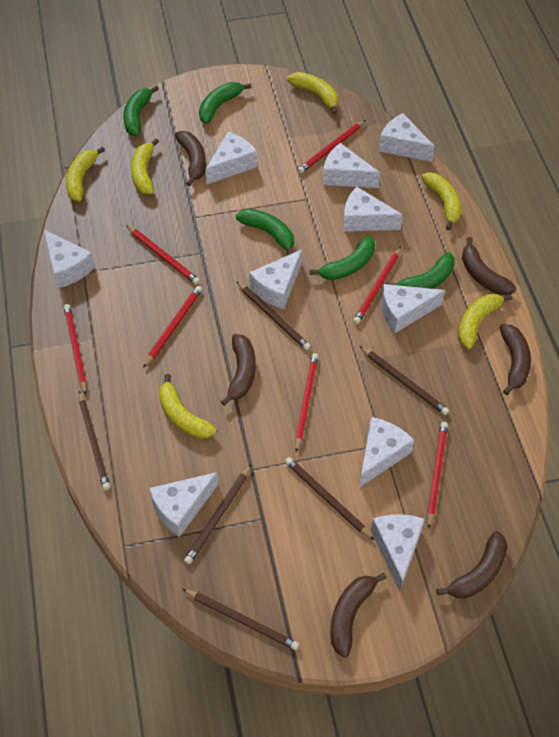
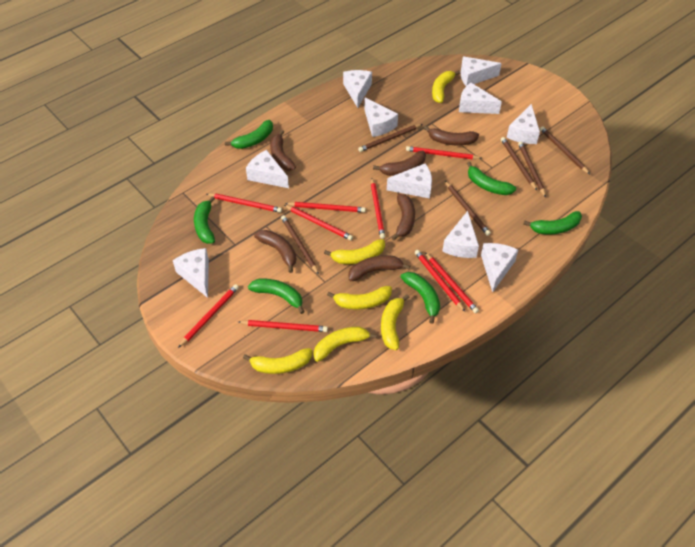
green banana: [123,85,159,136] [199,82,252,124] [236,209,294,255] [309,236,375,280] [387,252,455,289] = 5 -> [194,196,215,244] [225,120,273,149] [248,278,305,314] [401,272,440,324] [467,162,516,195] [523,211,582,234] = 6
red pencil: [64,304,87,396] [126,225,200,285] [143,286,202,368] [295,353,318,452] [298,120,365,173] [353,247,401,324] [427,422,448,529] = 7 -> [178,284,239,348] [207,193,282,213] [238,320,328,332] [284,205,353,240] [285,202,366,212] [371,178,385,239] [406,146,482,159] [415,250,465,312] [425,253,479,313] = 9

